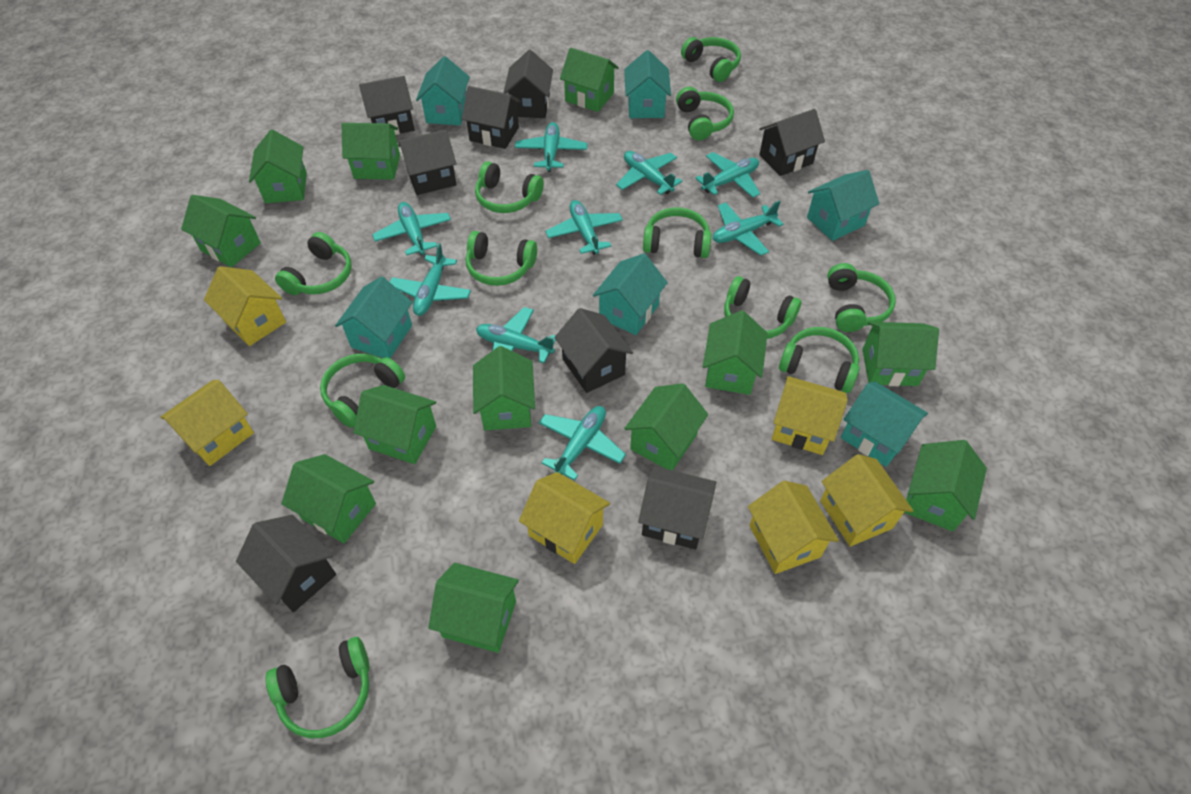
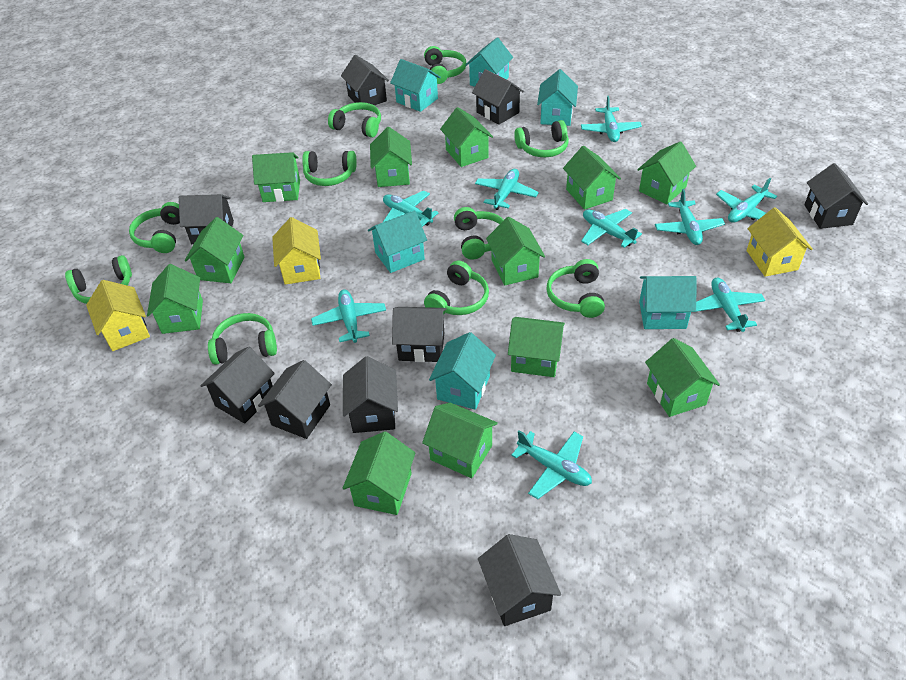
black house: [236,515,336,612] [359,76,415,135] [398,129,457,195] [461,86,521,149] [503,50,553,118] [554,308,633,393] [638,466,716,550] [759,109,825,176] = 8 -> [179,194,234,244] [200,347,275,424] [258,360,332,439] [341,55,389,110] [343,356,398,433] [392,307,446,362] [472,69,524,125] [478,534,561,626] [804,163,868,229] = 9
green headphones: [265,637,369,738] [275,232,352,295] [320,354,405,428] [466,231,537,286] [475,161,544,213] [643,207,711,258] [676,87,734,140] [681,37,741,82] [724,276,801,339] [779,327,860,393] [827,263,896,332] = 11 -> [65,255,132,304] [129,202,180,253] [208,313,277,365] [302,151,357,186] [328,102,381,138] [424,46,466,84] [424,261,489,315] [454,207,504,260] [514,120,569,157] [547,259,605,318] = 10
yellow house: [160,380,254,466] [204,266,286,346] [519,472,610,564] [748,481,839,574] [772,376,848,455] [820,454,913,547] = 6 -> [86,280,150,351] [272,217,321,285] [747,207,813,277] = 3

